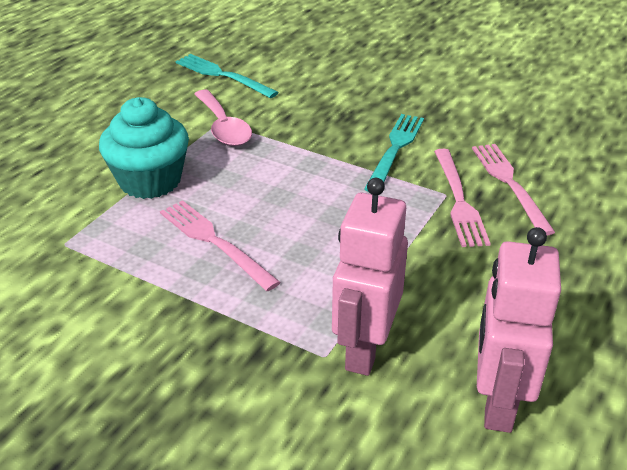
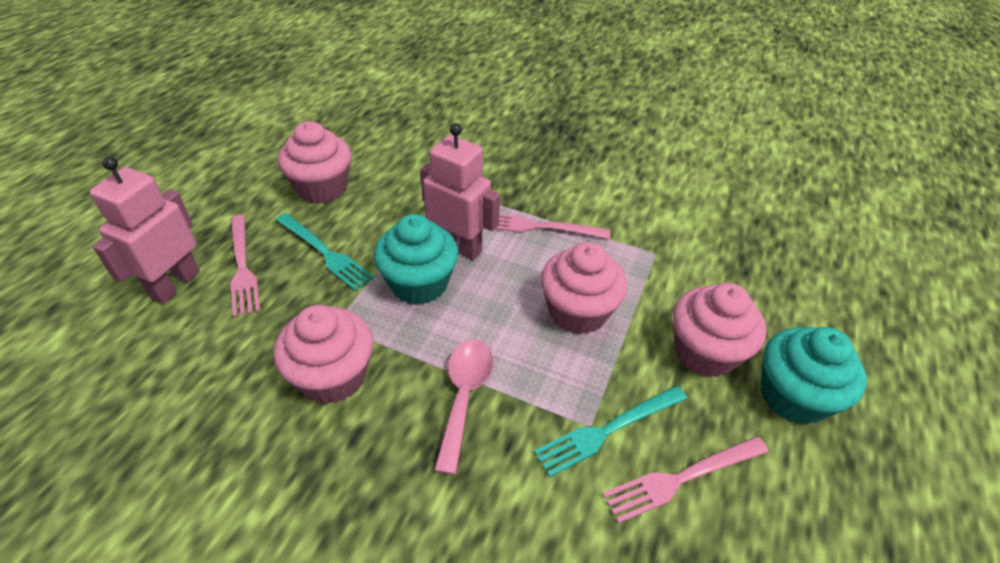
pink cupcake: none = 0 -> [273,305,373,404] [278,121,351,203] [541,242,627,335] [673,283,767,378] = 4
turquoise cupcake: [99,97,189,199] = 1 -> [374,214,458,305] [761,327,867,425] = 2

